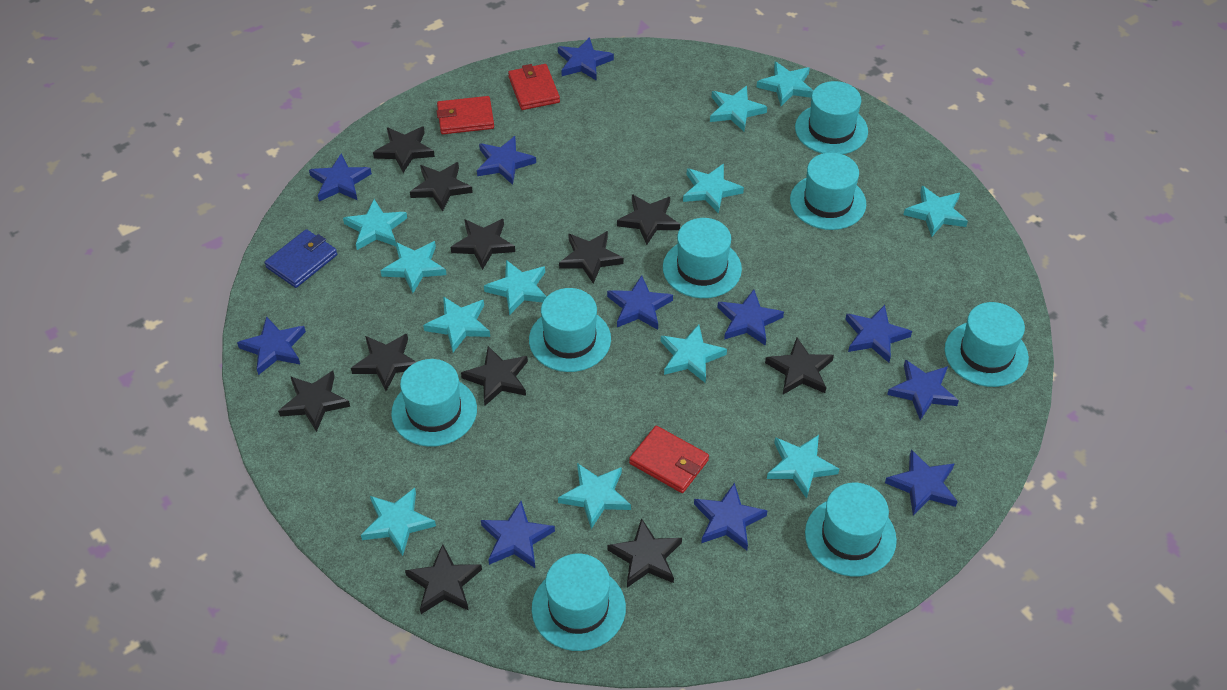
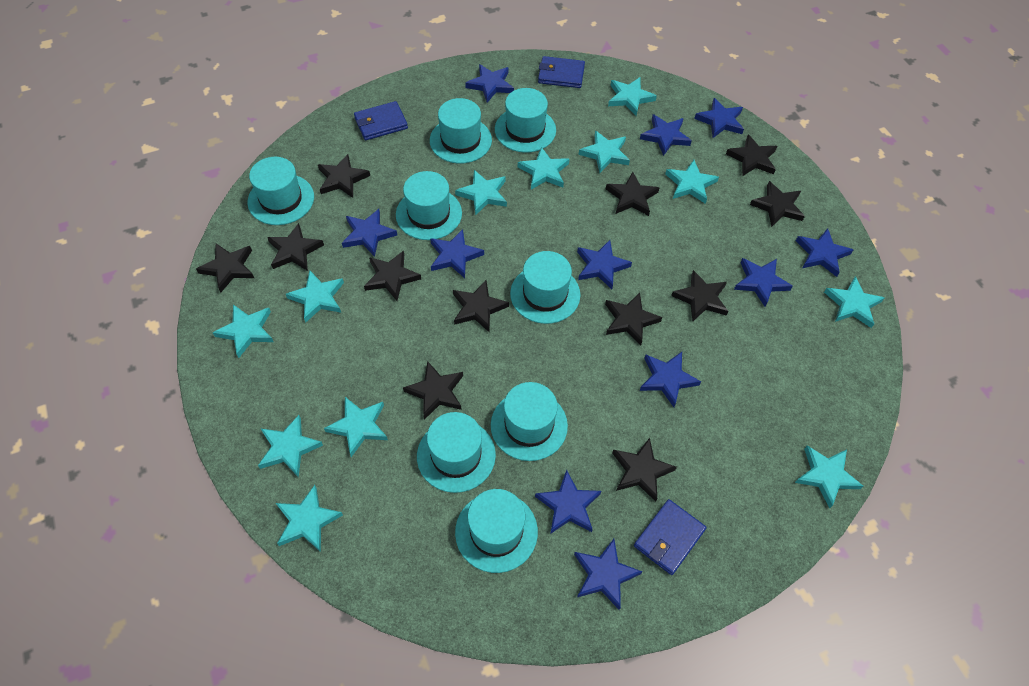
black star: [278,371,350,432] [351,334,416,391] [373,126,435,173] [405,544,482,614] [410,162,473,211] [451,219,515,270] [461,346,528,406] [559,231,624,284] [608,518,682,587] [617,194,680,245] [765,338,834,394] = 11 -> [196,243,254,292] [267,223,324,271] [318,154,370,198] [364,251,421,301] [403,361,463,420] [453,280,509,332] [605,292,662,346] [606,172,660,216] [612,438,677,502] [671,270,728,322] [726,134,777,176] [750,181,805,227] = 12
blue wallet: [265,229,337,288] = 1 -> [354,101,408,140] [538,56,585,88] [634,499,706,575] = 3
red wallet: [437,96,494,134] [508,64,560,110] [629,426,709,493] = 3 -> none = 0

